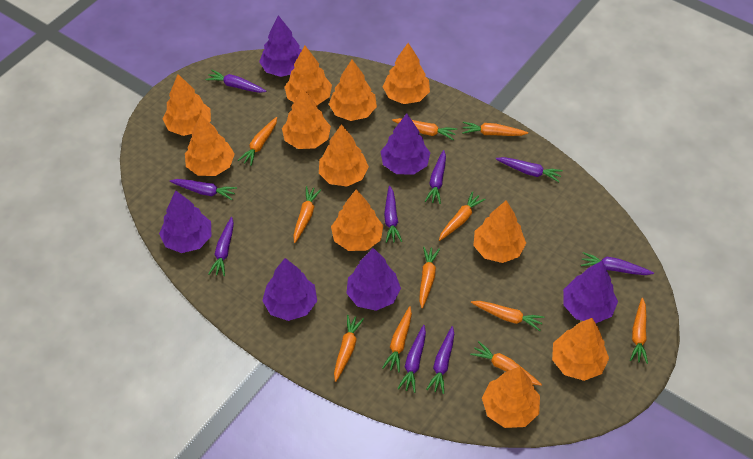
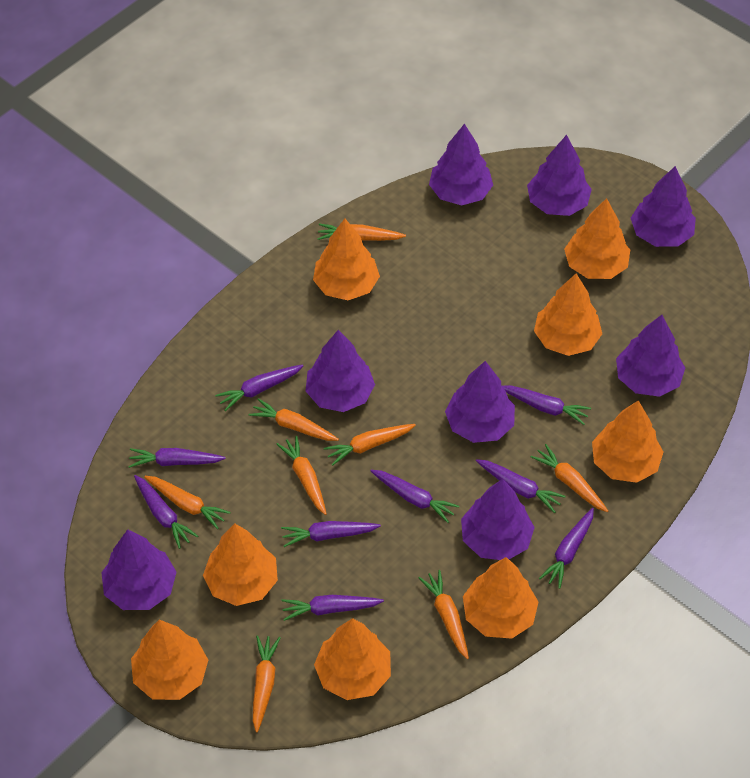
orange carrot: [238,117,277,166] [293,186,321,243] [334,315,364,382] [382,306,412,372] [392,118,457,140] [419,246,440,309] [439,191,486,241] [462,122,528,136] [470,341,542,386] [471,301,545,331] [630,298,648,364] = 11 -> [144,476,230,529] [249,398,339,441] [253,635,280,732] [277,436,327,515] [317,224,406,241] [324,424,416,466] [418,570,469,659] [531,444,608,512] = 8
orange tree: [163,74,211,136] [185,115,235,176] [282,88,331,149] [284,46,332,105] [319,124,369,187] [329,60,377,121] [331,189,383,251] [383,43,430,104] [473,201,526,263] [482,366,540,428] [552,318,609,381] = 11 -> [131,619,208,700] [203,524,278,606] [313,219,380,300] [314,618,391,700] [463,557,538,639] [534,274,602,356] [564,198,630,279] [592,400,663,483] = 8
purple tree: [159,190,211,253] [259,15,302,77] [262,258,317,321] [346,248,401,311] [380,113,430,175] [563,261,618,323] = 6 -> [101,529,176,610] [306,330,375,412] [429,124,493,206] [445,361,515,443] [461,479,535,560] [527,135,592,216] [616,315,685,397] [631,166,696,247] = 8

